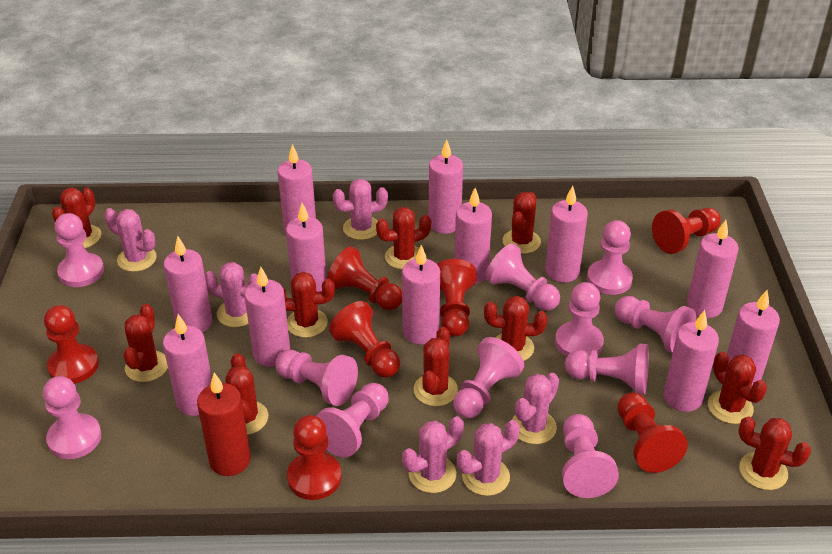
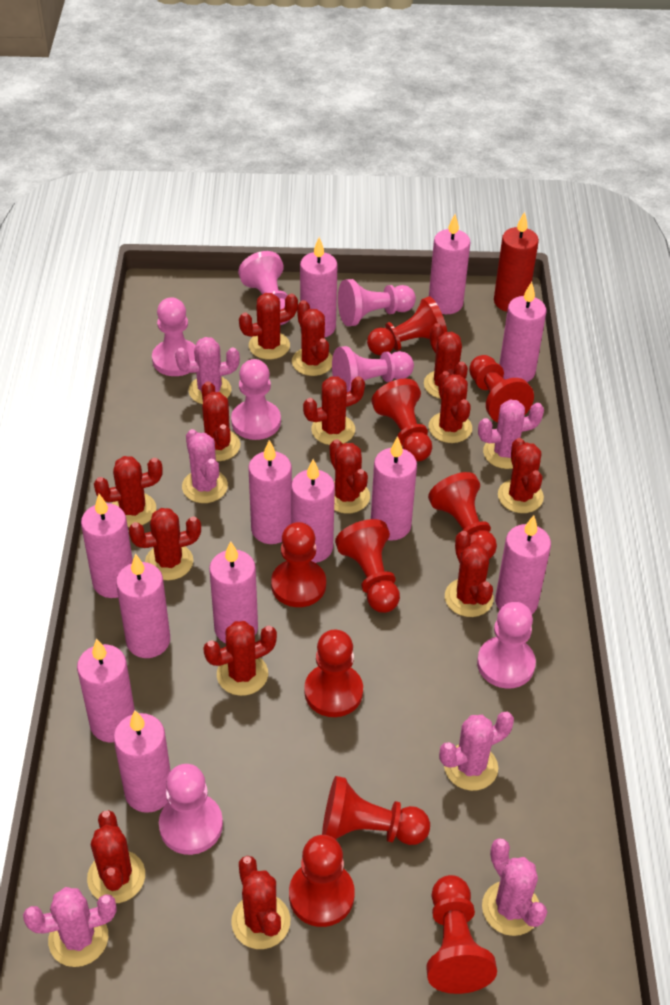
pink pawn: [43,376,102,459] [55,213,104,287] [275,350,358,406] [316,383,389,457] [453,337,524,418] [485,243,560,311] [555,282,604,357] [562,414,619,498] [565,344,649,395] [587,220,633,295] [615,296,696,353] = 11 -> [152,297,196,376] [159,764,223,855] [231,359,281,440] [238,251,289,325] [332,346,414,392] [338,279,416,326] [477,602,536,689] = 7
red cactus: [52,188,101,248] [123,304,168,382] [225,353,268,435] [283,272,335,338] [376,207,431,270] [414,327,458,406] [484,296,547,361] [502,192,541,254] [708,352,767,424] [738,416,811,490] = 10 -> [87,810,145,903] [94,456,163,527] [129,508,201,580] [202,381,241,461] [203,621,277,696] [231,856,290,949] [239,293,298,359] [292,300,333,376] [303,376,365,445] [330,439,370,514] [424,323,468,399] [428,371,472,443] [445,531,494,617] [498,438,544,513] = 14
red pawn: [44,305,99,384] [287,415,341,500] [327,246,402,310] [329,301,400,378] [437,259,477,337] [617,393,688,473] [652,208,721,254] = 7 -> [271,522,326,607] [289,835,355,927] [304,630,363,717] [322,776,430,845] [335,519,400,613] [367,296,447,356] [371,378,432,462] [426,875,497,994] [428,472,497,559] [469,355,534,423] = 10

